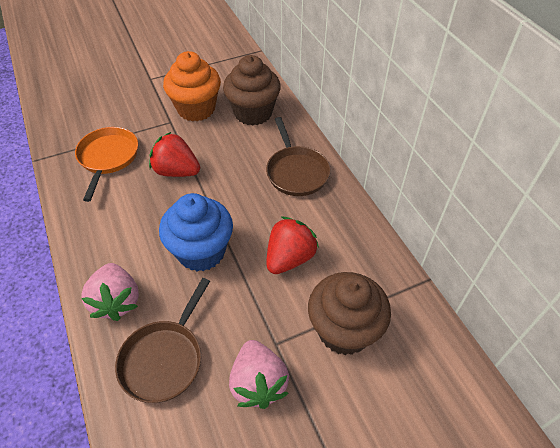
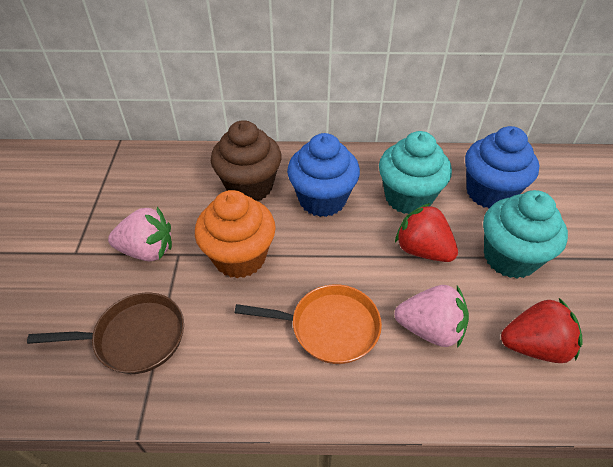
blue cupcake: [159,193,233,271] = 1 -> [287,133,360,217] [465,126,539,208] = 2
brown cupcake: [223,55,281,126] [308,272,391,355] = 2 -> [211,120,281,201] = 1
brown pan: [115,278,210,403] [266,117,331,196] = 2 -> [27,293,184,374] = 1
turquoise cupcake: none = 0 -> [379,131,452,214] [483,190,568,278] = 2

